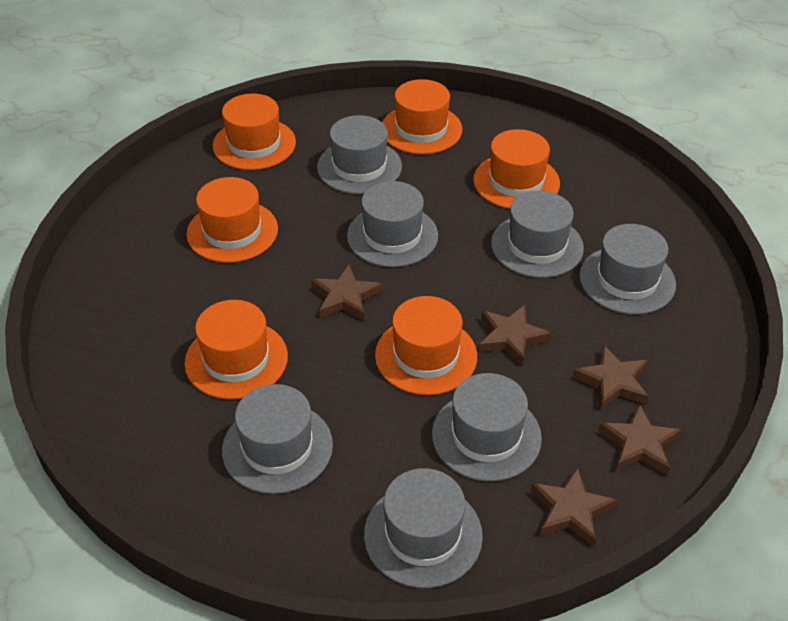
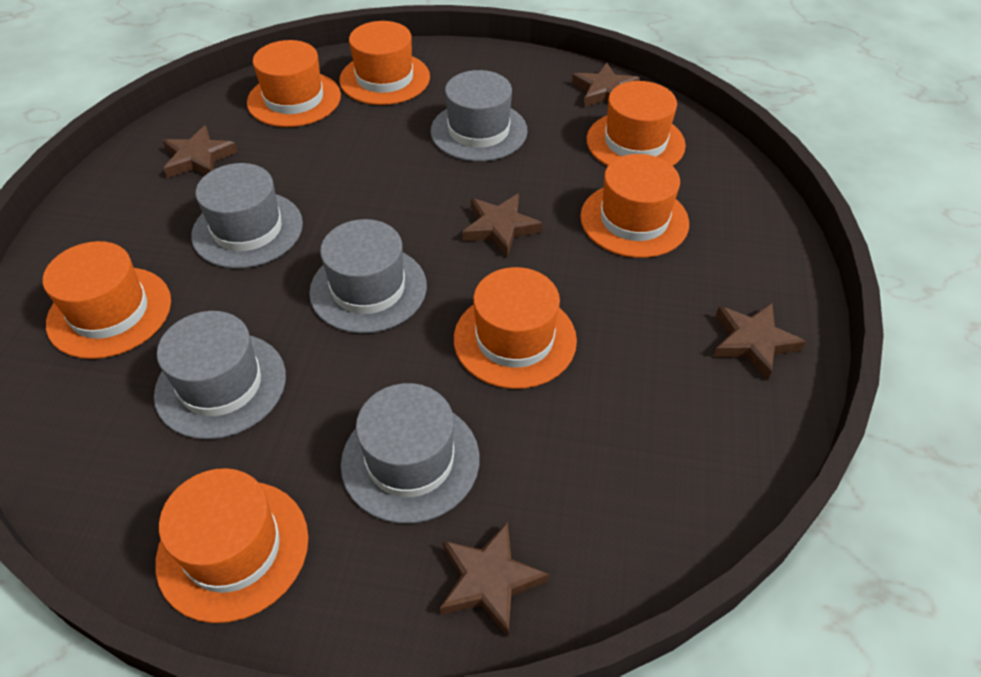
grey hat: [222,384,333,494] [317,115,402,194] [347,181,438,267] [364,468,483,588] [432,373,542,481] [491,191,584,278] [579,224,676,315] = 7 -> [154,311,286,439] [191,163,303,268] [309,219,427,333] [341,383,479,523] [431,70,528,162] = 5
orange hat: [184,300,288,399] [186,177,278,263] [213,94,296,170] [375,296,477,395] [382,79,463,154] [473,129,560,209] = 6 -> [43,241,171,359] [155,468,309,623] [247,40,341,127] [339,21,430,105] [454,267,577,389] [580,154,689,258] [587,81,686,166] = 7

